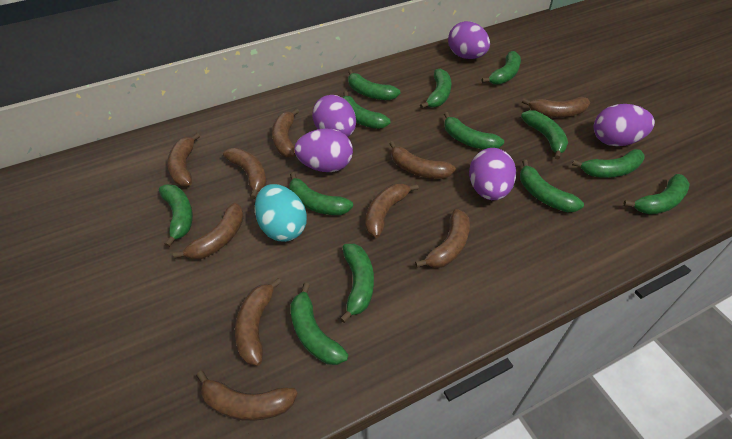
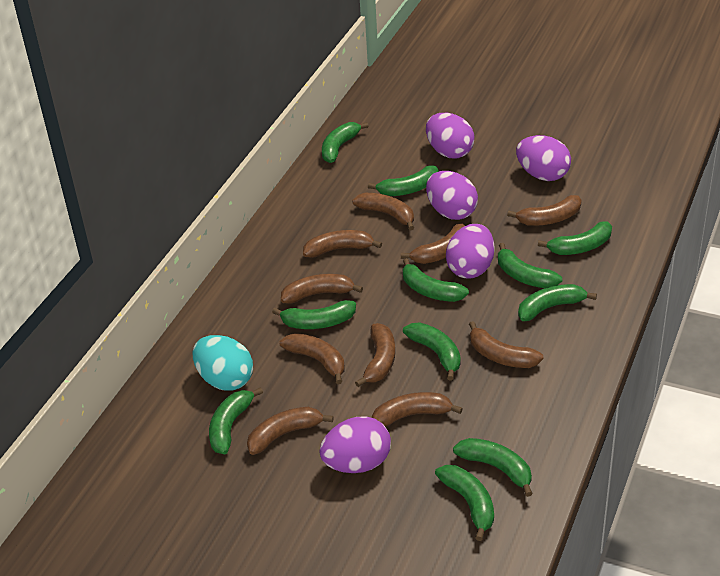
green banana: [159,184,193,247] [289,172,353,215] [291,283,348,365] [340,244,374,323] [343,91,390,129] [348,70,400,100] [420,69,452,109] [444,112,504,150] [481,51,521,85] [520,160,584,212] [521,110,568,159] [572,149,644,178] [623,174,690,214] = 13 -> [209,387,263,454] [272,300,356,329] [322,122,368,163] [368,166,439,196] [403,258,469,302] [403,323,461,380] [435,465,494,541] [453,438,533,497] [498,243,562,288] [518,284,597,321] [538,221,612,255] = 11

